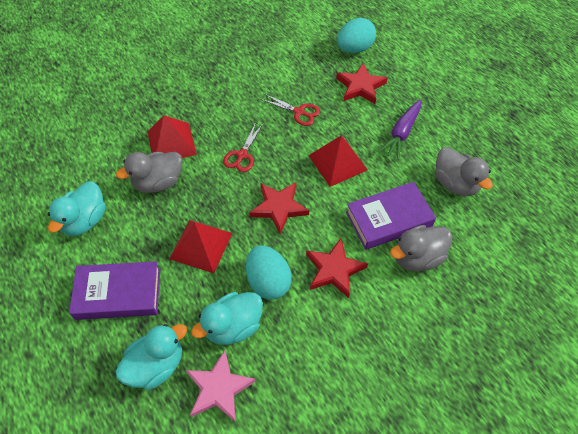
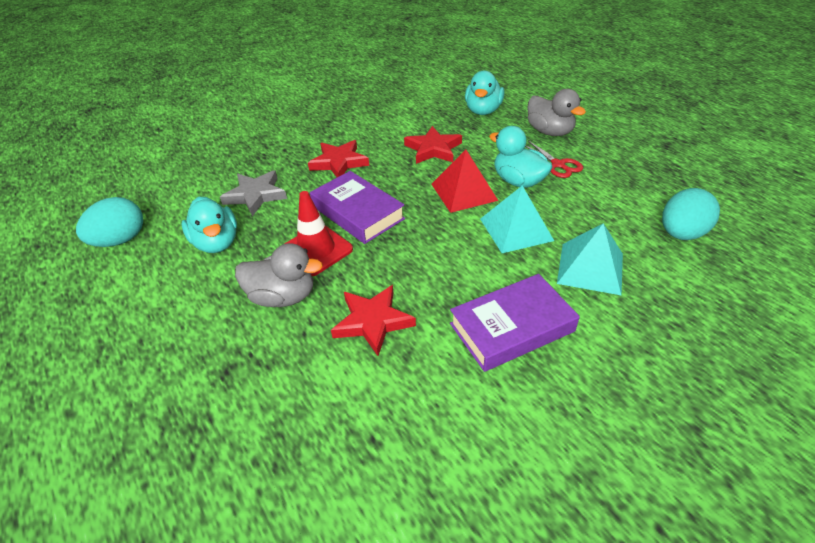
grey duck: [116,152,182,193] [390,225,452,271] [435,147,493,196] = 3 -> [235,243,323,307] [527,89,586,136] = 2
grey star: none = 0 -> [220,170,287,216] = 1
pink star: [186,350,256,423] = 1 -> none = 0
purple carrot: [378,99,421,160] = 1 -> none = 0
red pyramid: [148,115,197,158] [169,220,232,273] [308,135,368,187] = 3 -> [432,150,498,213] = 1
red scissors: [223,122,263,172] [261,94,320,126] = 2 -> [525,140,583,178] = 1
red traffic cone: none = 0 -> [285,191,353,276] = 1
turquoise pyramid: none = 0 -> [480,186,554,253] [557,223,623,296] = 2

